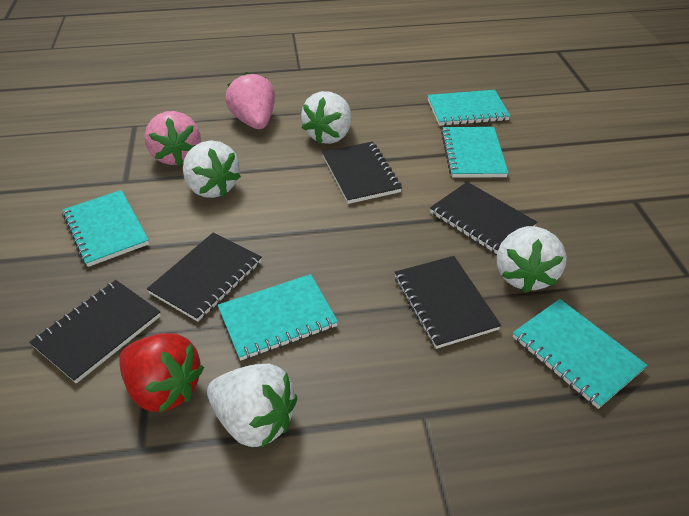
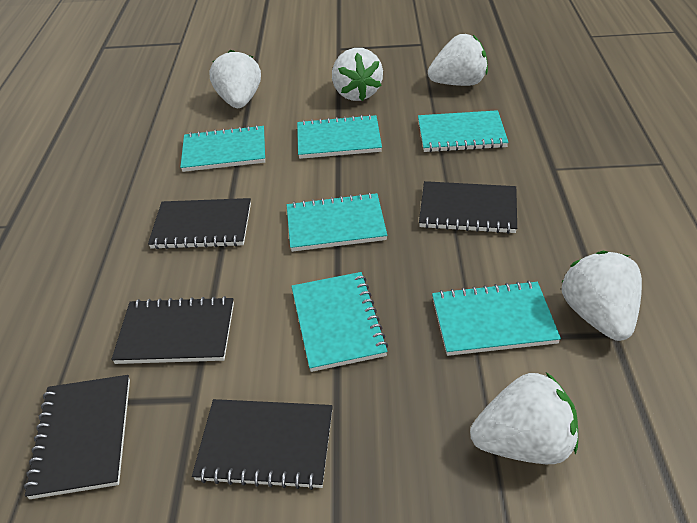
pink strawberry: [144,111,201,165] [225,72,275,129] = 2 -> none = 0
red strawberry: [119,333,204,413] = 1 -> none = 0
turquoise notebook: [62,190,149,267] [218,274,338,361] [427,90,510,126] [441,127,508,178] [513,299,648,409] = 5 -> [180,125,265,172] [287,193,387,252] [291,272,388,372] [297,114,382,159] [418,110,509,152] [432,281,561,356] = 6
white strawberry: [183,141,241,198] [207,364,297,448] [301,91,351,144] [497,226,567,293] = 4 -> [209,50,261,108] [332,48,383,101] [428,34,488,86] [470,372,578,464] [561,251,642,341] = 5

